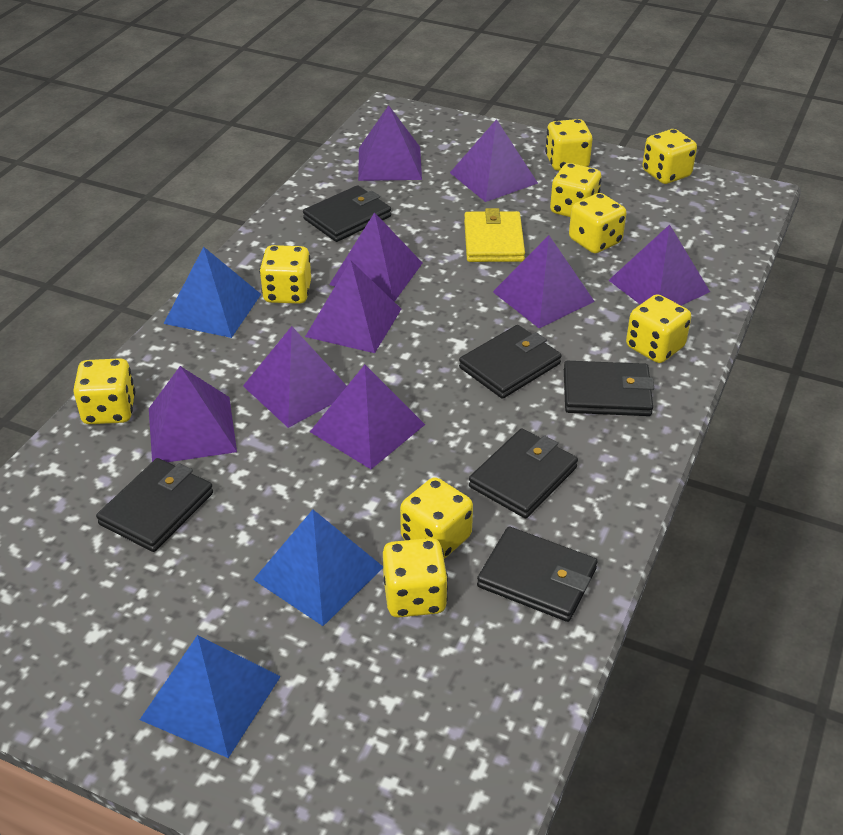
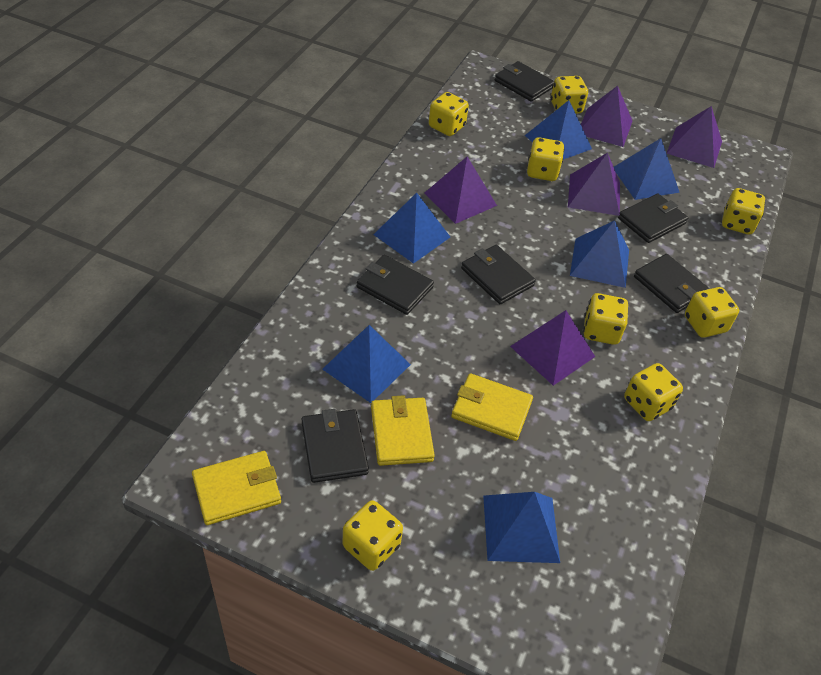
blue pyramid: [140,635,281,758] [164,247,261,338] [253,510,383,626] = 3 -> [322,325,411,403] [373,193,450,264] [483,492,560,563] [525,100,592,160] [570,220,629,288] [614,138,680,200] = 6
purple pyramid: [149,366,237,462] [243,326,347,428] [305,261,401,353] [310,365,425,469] [329,212,422,302] [358,105,422,181] [450,119,538,202] [493,235,595,328] [608,224,710,306] = 9 -> [425,156,497,224] [510,310,595,386] [568,153,620,216] [581,86,632,147] [666,106,722,168] = 5
yellow dice: [73,358,135,424] [259,245,311,304] [383,538,448,617] [400,477,473,559] [545,119,592,171] [550,163,602,217] [569,193,626,253] [626,294,691,363] [642,129,697,184] = 9 -> [343,501,403,571] [429,92,469,136] [527,137,564,181] [551,76,588,114] [583,293,628,345] [624,363,683,421] [685,287,739,338] [722,188,765,235] = 8
yellow wallet: [464,208,525,262] = 1 -> [192,451,281,525] [371,395,435,466] [451,373,533,441] = 3

